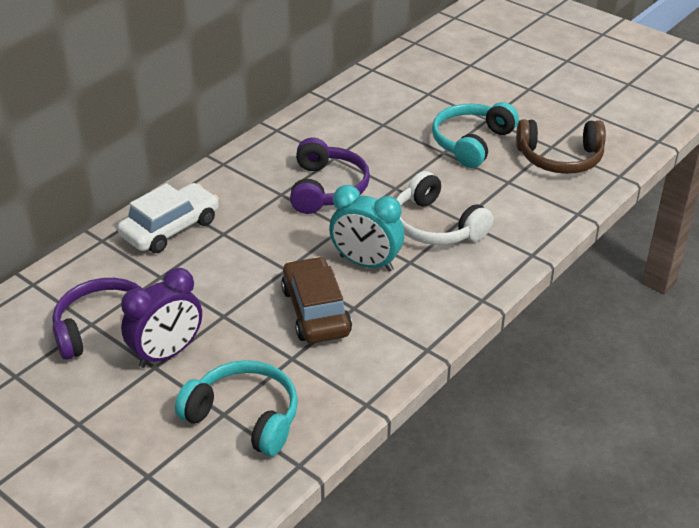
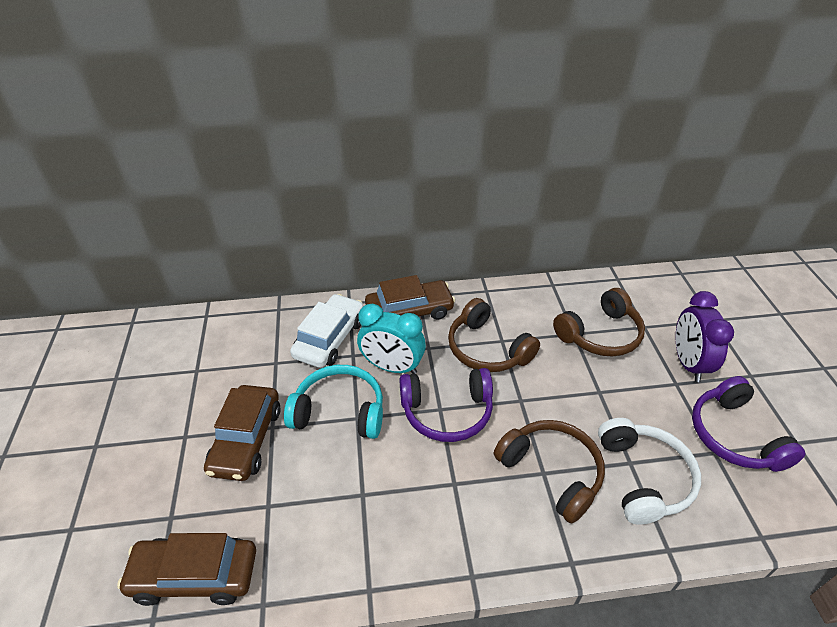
brown car: [281,257,352,343] = 1 -> [117,533,256,606] [204,385,281,481] [365,275,455,320] = 3
brown headphones: [516,119,606,174] = 1 -> [448,298,540,372] [494,420,605,524] [553,288,645,357] = 3
turquoise headphones: [175,360,298,456] [432,102,519,168] = 2 -> [284,365,383,439] = 1

